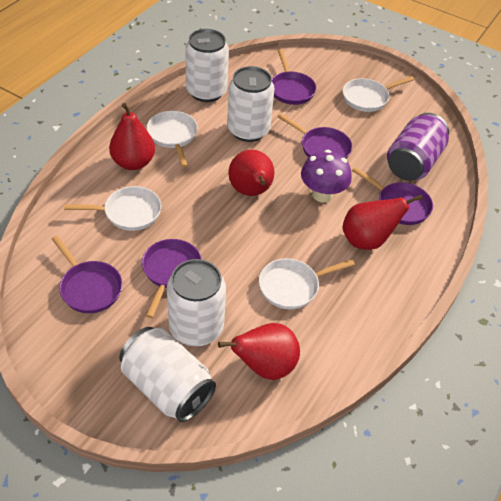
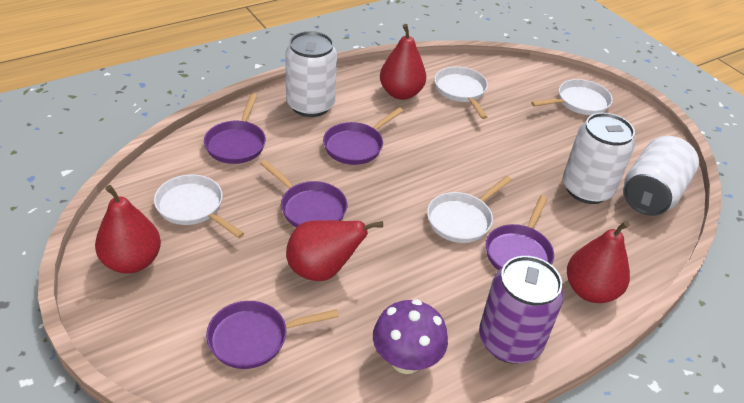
white can: [119,327,216,422] [167,259,226,346] [185,29,229,102] [227,66,275,142] = 4 -> [285,31,337,117] [563,113,635,204] [624,136,699,216] = 3

